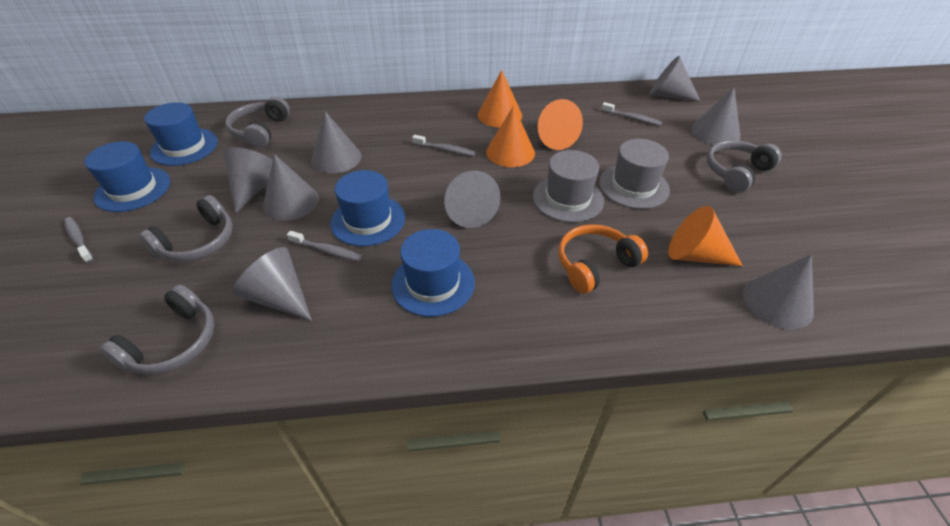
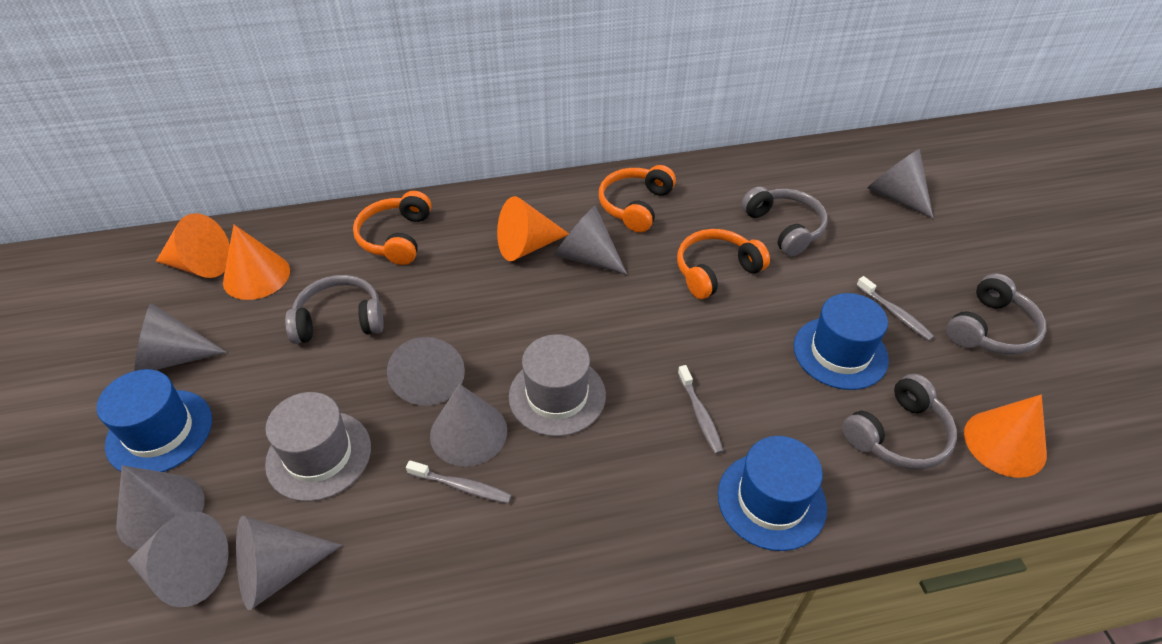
blue hat: [84,141,170,212] [144,102,218,166] [330,170,405,246] [391,229,475,317] = 4 -> [96,369,212,472] [718,436,827,551] [794,293,889,390] = 3
grey toothbrush: [64,217,93,263] [287,231,362,261] [412,135,475,156] [601,102,662,126] = 4 -> [406,460,512,503] [678,365,724,454] [856,276,934,341] = 3
orange headphones: [558,224,648,294] = 1 -> [353,191,431,265] [599,165,676,232] [677,229,770,299] = 3

